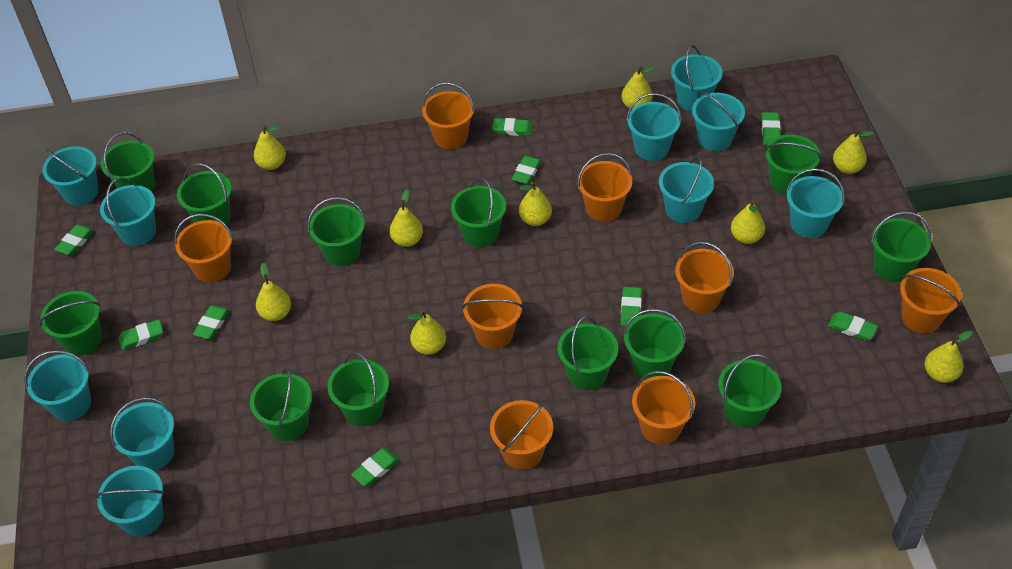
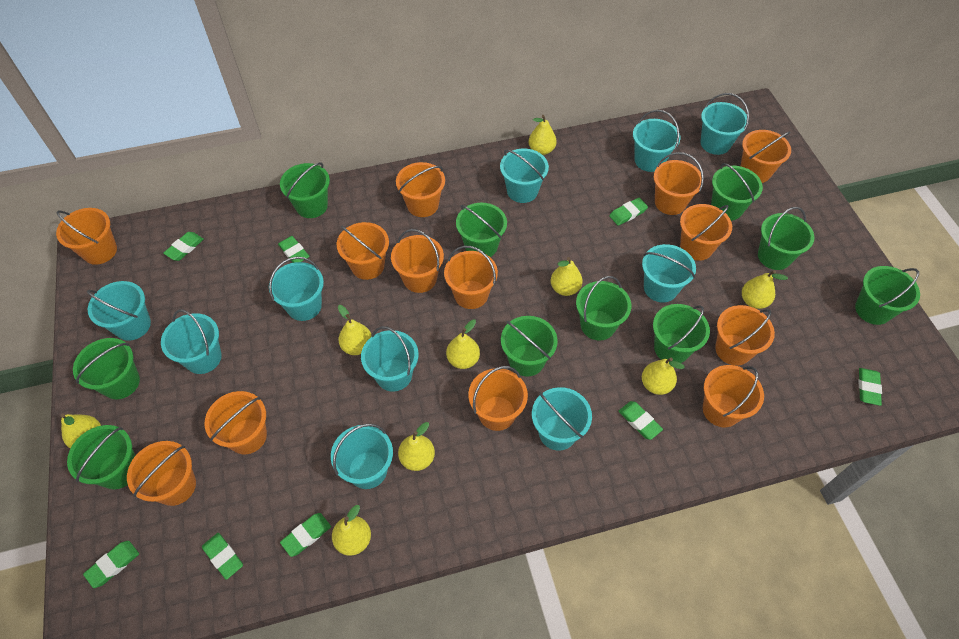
green bucket: [39,291,102,355] [101,132,155,192] [177,163,232,225] [250,367,312,441] [308,197,365,266] [327,352,389,426] [451,177,506,247] [558,316,618,390] [623,309,686,379] [718,354,781,428] [764,134,821,195] [871,212,931,282] = 12 -> [67,425,136,489] [73,338,140,399] [280,162,330,218] [456,203,507,257] [501,316,558,376] [576,276,631,341] [653,304,710,363] [711,163,763,221] [758,207,814,270] [855,266,920,325] = 10
green eraser: [54,224,94,255] [118,319,163,351] [193,305,230,339] [351,448,400,486] [492,118,533,136] [512,156,541,184] [620,287,642,326] [762,112,781,145] [828,312,878,341] = 9 -> [83,541,139,588] [163,232,204,261] [202,533,243,580] [278,236,309,263] [280,513,331,557] [609,198,648,226] [619,401,663,440] [859,368,882,406] = 8
orange bucket: [174,214,233,282] [422,82,475,149] [462,284,523,349] [490,400,553,470] [577,153,632,222] [632,371,695,445] [675,242,734,313] [900,268,961,333] = 8 -> [56,208,117,265] [127,441,196,506] [205,391,267,455] [337,222,389,280] [391,229,444,293] [396,162,445,217] [444,246,498,309] [468,366,528,431] [654,152,704,215] [680,204,732,261] [703,365,764,427] [715,305,775,366] [741,130,791,183] = 13

